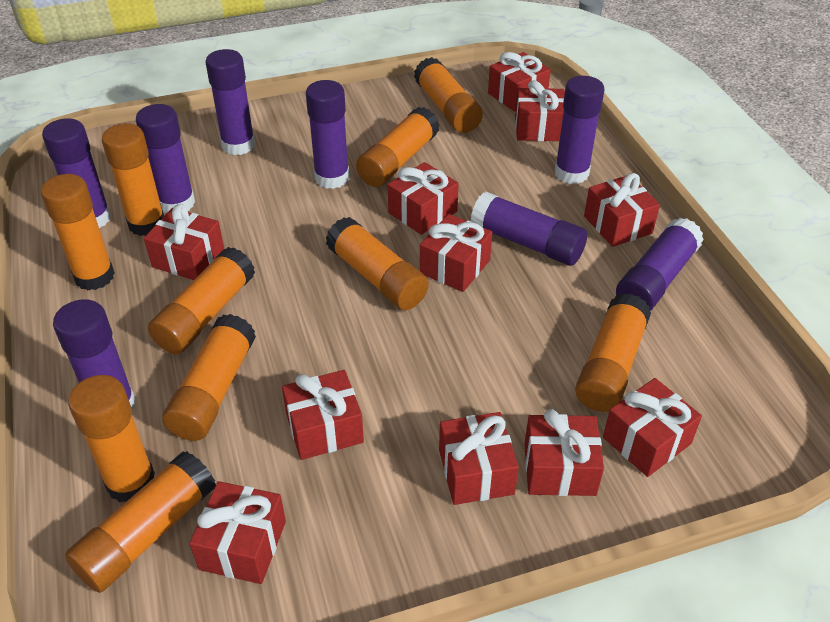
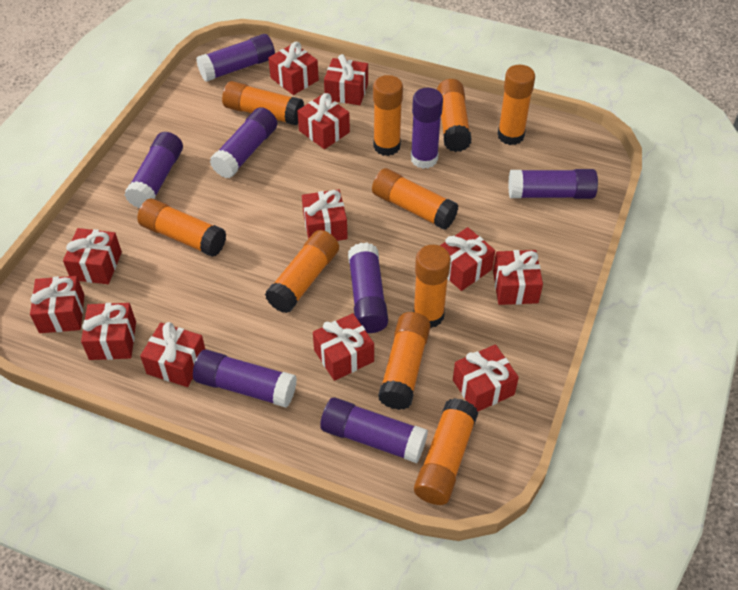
red gift: [144,204,224,280] [189,481,286,584] [282,370,364,460] [388,162,459,235] [420,214,492,292] [439,412,519,505] [488,52,551,111] [515,80,565,141] [524,409,604,496] [584,173,660,247] [603,378,702,477] = 11 -> [30,276,85,333] [63,228,122,284] [81,303,136,360] [140,322,206,387] [268,42,319,95] [297,93,350,149] [302,189,348,241] [313,313,374,381] [324,54,368,105] [440,227,495,291] [453,344,519,411] [493,250,543,305] = 12

